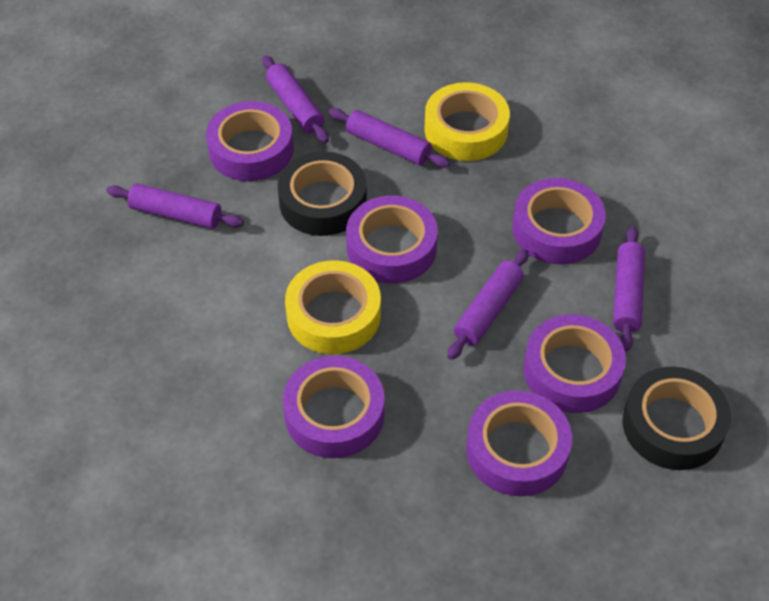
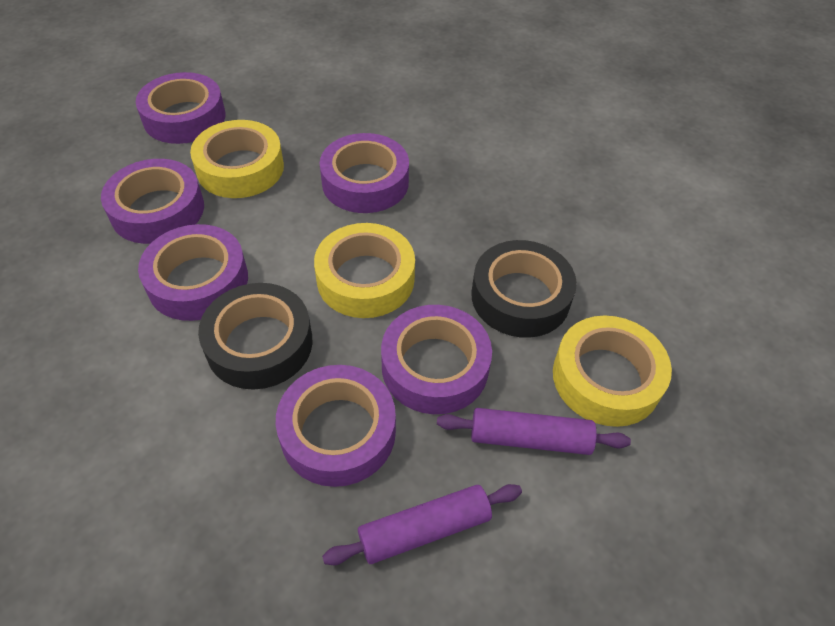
purple rolling pin: [106,183,244,229] [262,55,329,143] [329,108,450,168] [447,249,529,360] [613,226,645,352] = 5 -> [322,484,522,565] [437,408,631,455] = 2
yellow tape: [285,260,381,354] [424,82,510,161] = 2 -> [190,120,284,198] [314,223,415,318] [553,316,672,427] = 3

